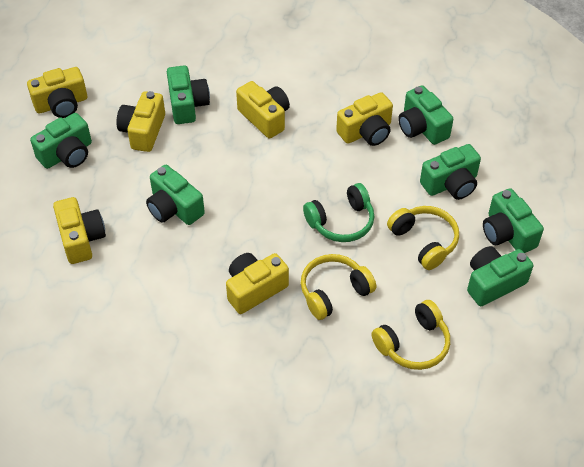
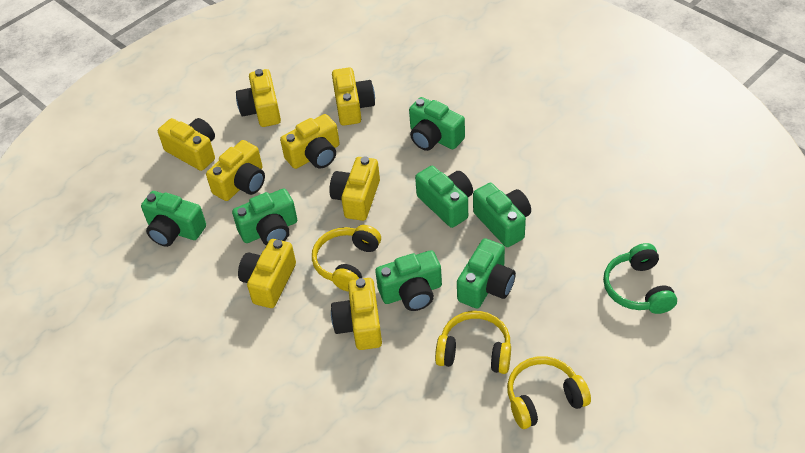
yellow camera: [27,67,87,118] [53,197,106,264] [116,91,165,152] [226,253,289,314] [236,81,290,139] [336,92,393,146] = 6 -> [158,118,215,171] [206,140,265,201] [236,69,281,127] [238,239,296,308] [280,114,340,169] [329,157,380,221] [331,278,382,350] [332,67,375,126] = 8

